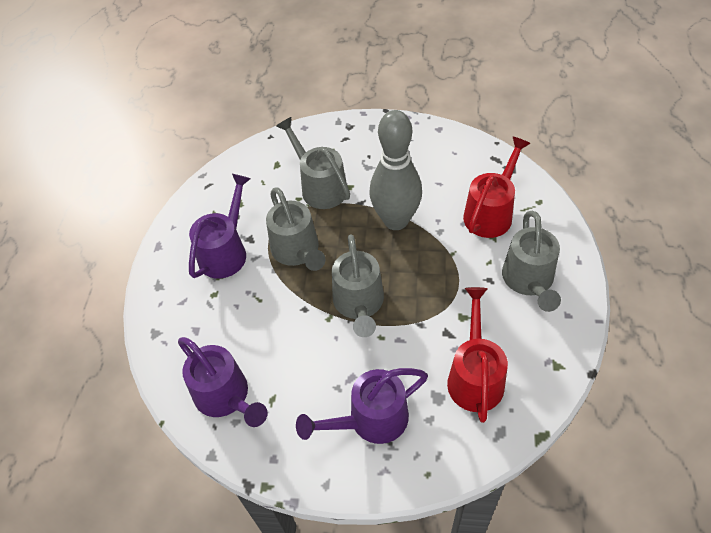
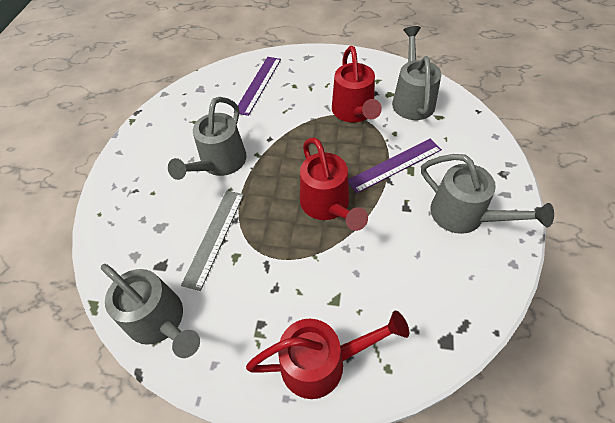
grey bowling pin: [369,110,422,230] = 1 -> none = 0
grey ruler: none = 0 -> [181,191,244,291] = 1
purple ruler: none = 0 -> [238,57,281,116] [348,139,442,193] = 2
purple watering can: [178,337,267,427] [189,174,251,279] [296,368,428,444] = 3 -> none = 0
red watering can: [447,287,508,423] [463,136,531,238] = 2 -> [246,311,409,399] [300,138,368,231] [332,46,382,123] = 3

